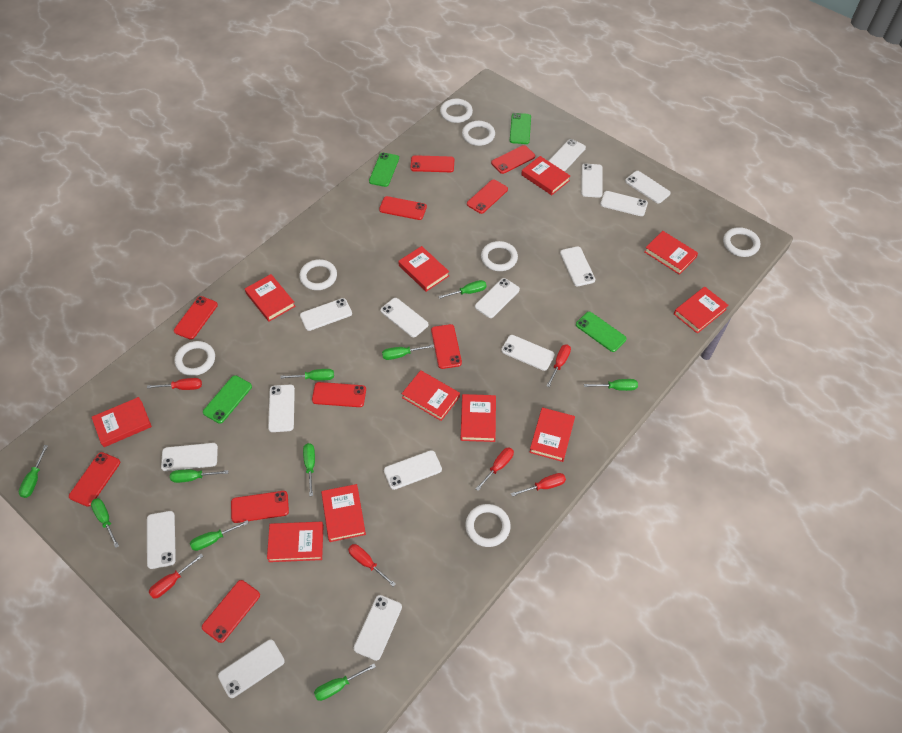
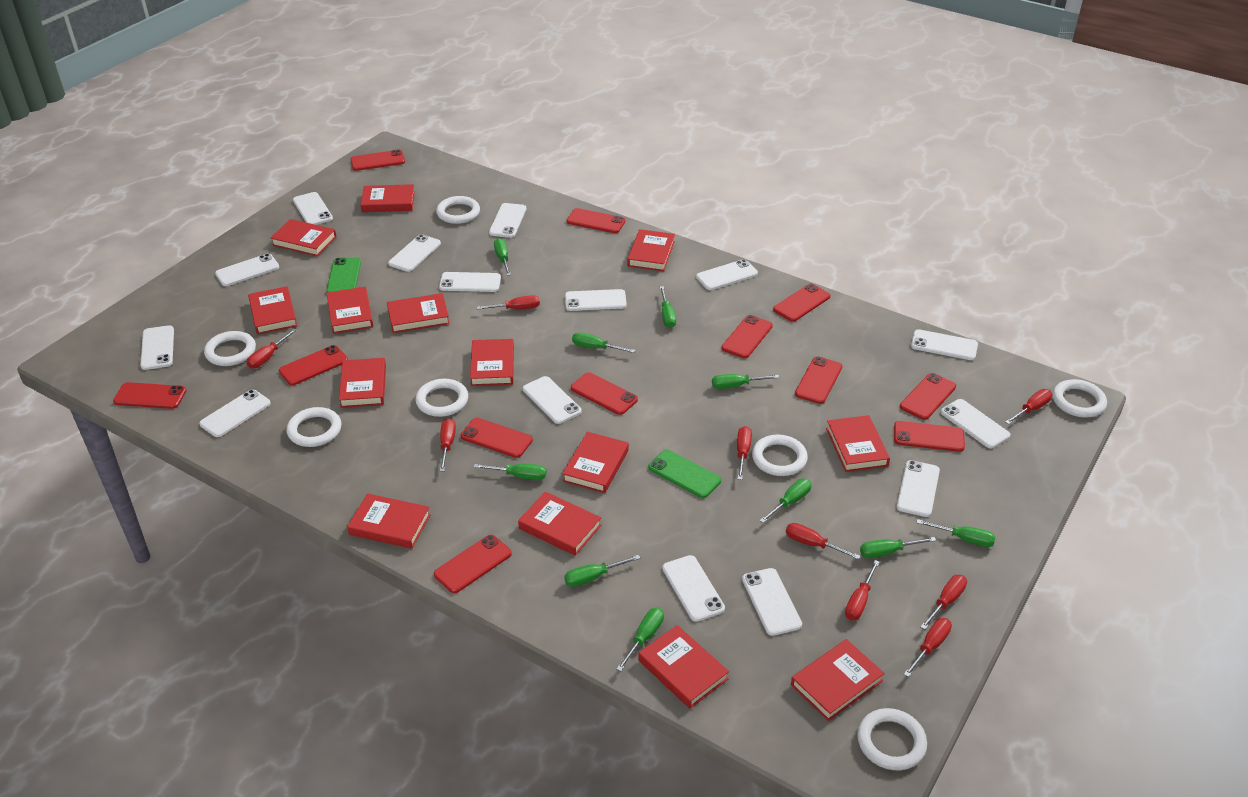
green phone: [203,375,252,424] [369,153,399,187] [510,113,531,144] [576,312,627,352] = 4 -> [326,258,361,292] [648,450,721,498] = 2
red book: [92,397,152,447] [245,274,295,322] [267,522,324,562] [321,484,366,542] [398,246,449,292] [402,370,460,421] [461,394,496,442] [521,156,570,195] [529,407,575,462] [644,231,698,275] [674,287,729,334] = 11 -> [248,286,297,334] [271,219,336,256] [327,287,373,334] [339,358,386,408] [347,493,431,549] [360,184,415,212] [387,293,450,333] [470,339,514,386] [518,491,601,556] [562,432,629,493] [627,229,675,271] [639,625,729,709] [791,639,885,721] [826,415,890,472] = 14
red phone: [69,452,120,507] [174,296,218,340] [202,580,260,643] [231,491,289,523] [312,382,366,407] [379,196,427,220] [410,155,454,172] [431,324,462,369] [467,179,508,214] [491,145,535,174] = 10 -> [113,382,187,409] [279,345,348,386] [350,149,405,171] [434,535,512,593] [460,418,533,458] [566,208,625,233] [571,372,638,415] [721,315,773,358] [773,284,830,322] [795,357,842,404] [894,421,965,452] [900,373,956,420] = 12
red screwdriver: [147,378,202,390] [148,554,203,599] [348,544,396,587] [475,447,514,491] [511,473,566,497] [546,345,571,387] = 6 -> [247,329,297,369] [440,418,456,472] [477,295,540,309] [737,426,752,480] [786,523,860,559] [845,560,879,620] [904,618,952,677] [920,575,967,630] [1005,389,1052,424] = 9

